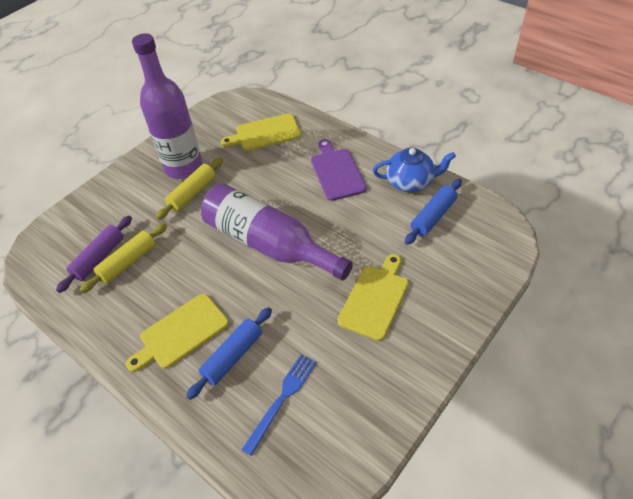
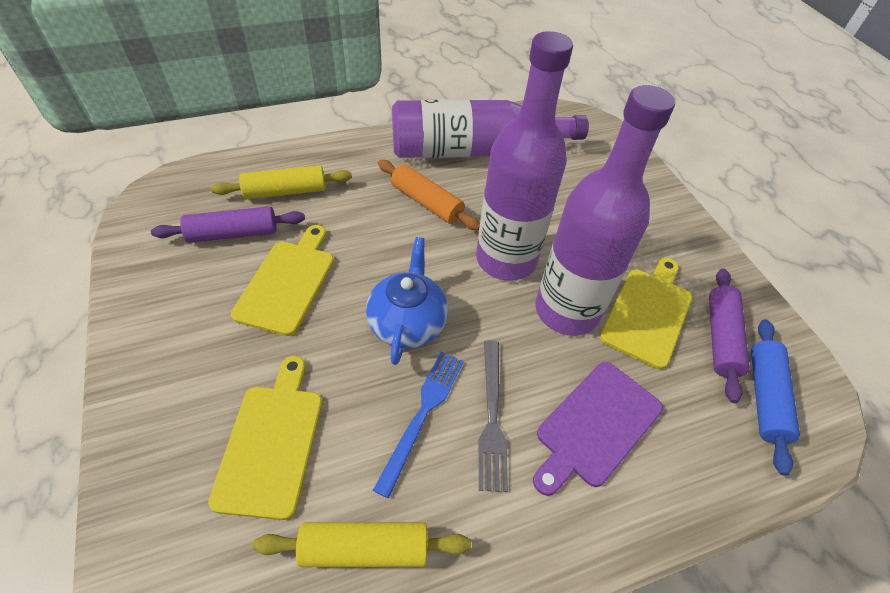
blue rolling pin: [186,307,272,400] [405,179,462,245] = 2 -> [751,319,800,476] = 1
grey fork: none = 0 -> [479,340,508,492] = 1
orange rolling pin: none = 0 -> [378,160,480,231] = 1
purple bottle: [132,33,203,179] [201,184,353,281] = 2 -> [392,100,589,158] [476,31,573,281] [535,85,675,336] = 3
purple rolling pin: [56,216,132,293] = 1 -> [151,206,305,243] [709,268,750,403] = 2

